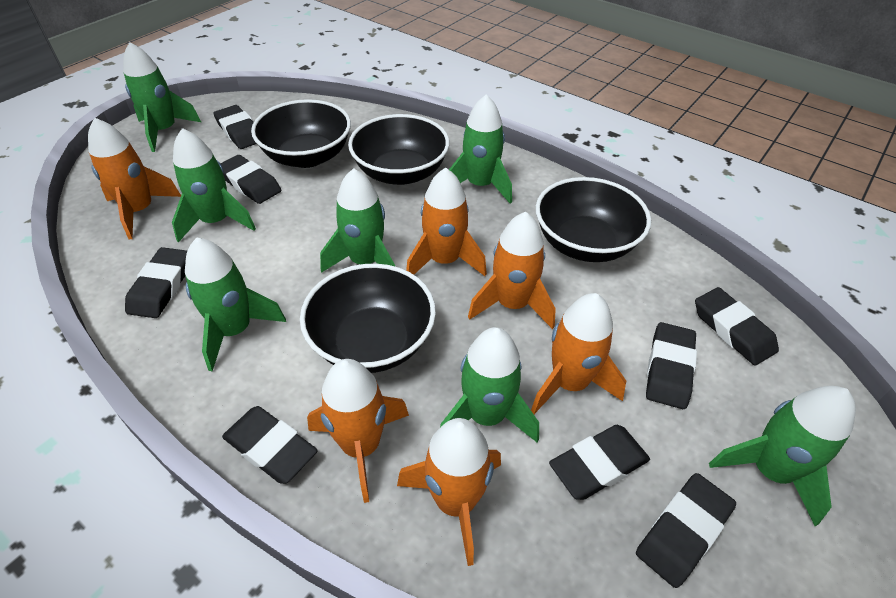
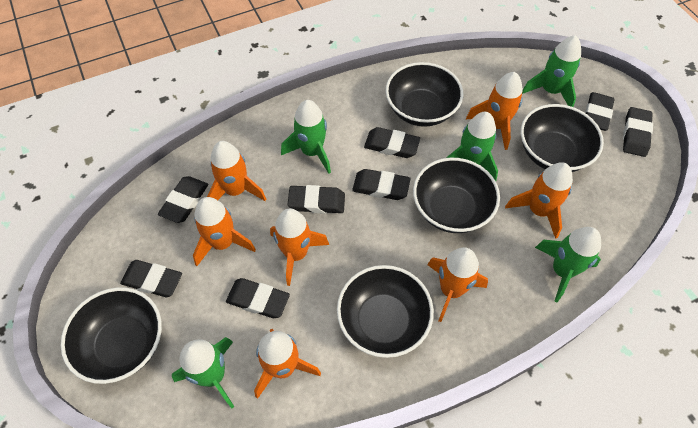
black bowl: [251,99,351,168] [300,264,436,373] [348,114,450,185] [536,177,651,262] = 4 -> [61,287,162,384] [337,265,434,358] [385,62,463,127] [413,158,500,233] [521,104,604,172] = 5
green rocket: [123,42,201,152] [172,128,256,243] [185,238,286,372] [320,168,395,273] [440,327,539,442] [449,94,512,204] [709,386,856,526] = 7 -> [172,337,235,408] [281,100,331,174] [446,112,498,181] [522,35,581,107] [535,227,601,302] = 5
orange rocket: [88,118,181,239] [307,359,409,503] [397,418,501,566] [406,168,487,276] [468,212,556,329] [531,293,626,414] = 6 -> [193,197,256,266] [207,141,266,201] [254,329,321,399] [270,208,329,286] [427,247,488,322] [466,72,523,150] [505,162,573,239] = 7

